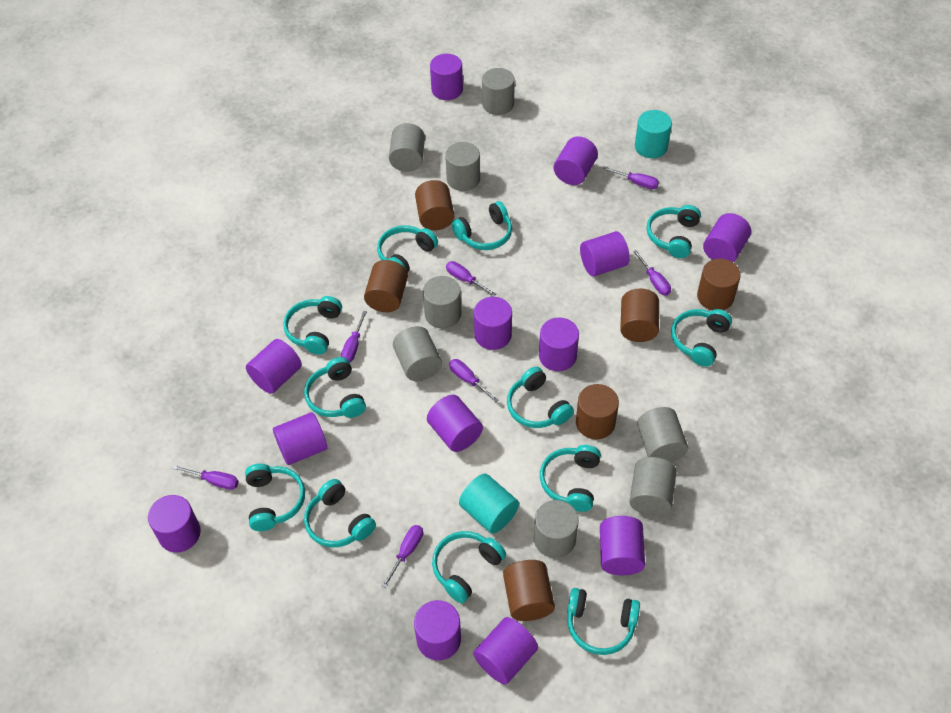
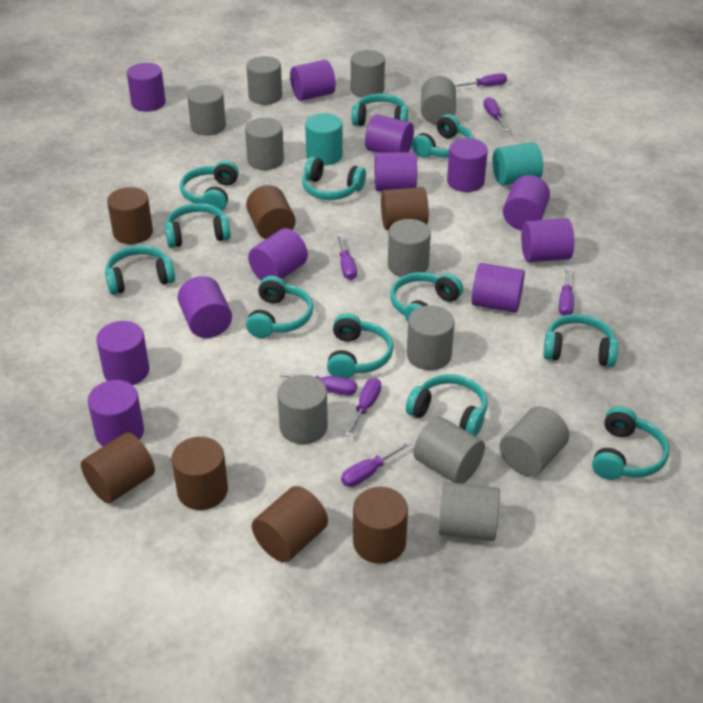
brown cylinder: [364,260,408,312] [415,180,454,230] [503,560,555,621] [576,384,619,439] [620,289,659,342] [697,259,741,310] = 6 -> [81,433,155,503] [107,187,153,244] [171,437,228,510] [246,185,295,239] [252,486,328,562] [353,487,408,564] [381,187,429,230] = 7
grey cylinder: [389,123,425,172] [393,326,442,381] [423,276,462,328] [445,142,480,191] [482,68,515,115] [534,500,579,558] [629,457,677,516] [637,407,688,462] = 8 -> [187,85,226,136] [245,118,284,170] [246,56,282,105] [277,375,328,444] [351,50,385,98] [388,219,431,277] [407,305,455,370] [413,416,485,484] [421,76,456,125] [439,482,500,541] [499,406,569,476] = 11
purple cylinder: [148,495,201,552] [246,339,302,394] [273,412,327,465] [414,600,461,660] [427,395,483,452] [430,54,463,100] [473,617,538,685] [474,297,512,350] [539,318,579,371] [554,136,598,185] [580,231,630,277] [600,516,645,575] [703,213,751,262] = 13 -> [88,380,144,446] [96,321,150,385] [127,63,166,112] [178,276,232,338] [248,228,308,280] [290,60,336,101] [365,114,414,153] [375,152,417,191] [447,138,488,192] [472,263,525,313] [503,175,550,230] [521,218,574,262] = 12

